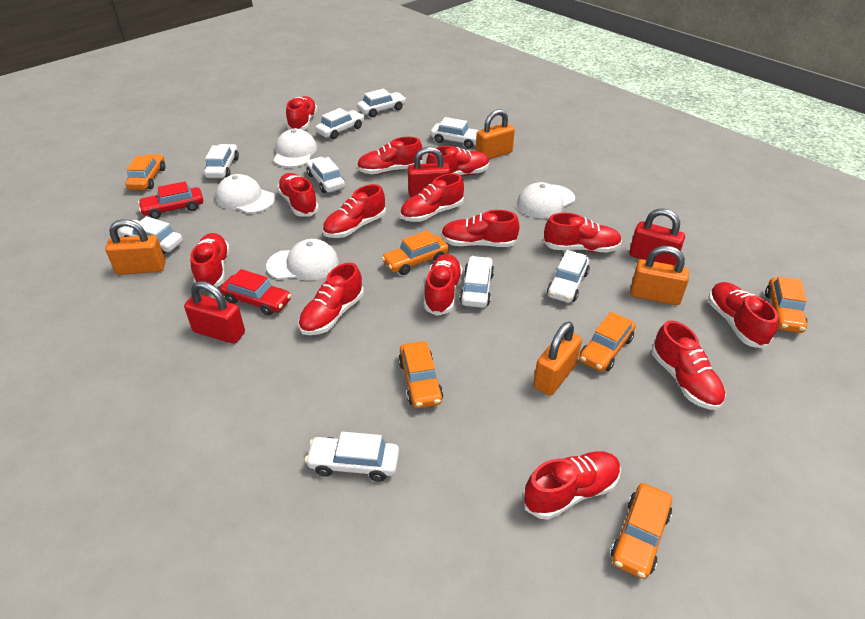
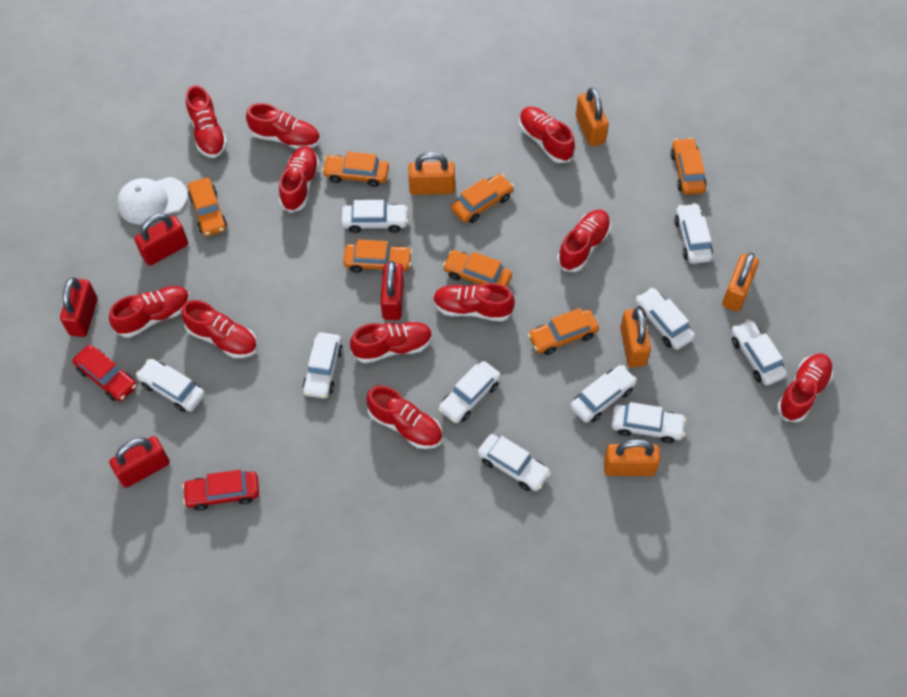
orange car: [125,154,165,190] [382,230,449,275] [398,341,443,408] [579,312,636,372] [611,483,672,579] [765,277,807,333] = 6 -> [188,178,227,236] [322,151,389,187] [343,240,412,273] [443,250,512,287] [451,174,514,223] [528,308,599,355] [670,138,706,195] = 7
orange padlock: [105,219,165,275] [476,109,515,159] [533,322,582,396] [630,246,689,305] = 4 -> [408,152,455,195] [576,87,609,146] [604,439,660,476] [620,307,651,367] [722,253,759,311] = 5
red padlock: [184,281,245,344] [408,147,450,197] [629,208,685,265] = 3 -> [60,277,98,337] [109,436,170,488] [134,213,188,266] [380,261,404,320] = 4
red shoe: [190,233,230,290] [277,173,319,217] [286,96,317,130] [298,263,364,335] [322,184,386,238] [357,137,423,174] [400,173,464,222] [424,254,463,316] [426,146,489,176] [441,210,520,247] [523,451,621,520] [543,213,622,252] [652,321,726,410] [708,282,778,349] = 14 -> [109,286,190,338] [181,300,258,358] [186,85,227,158] [246,103,320,149] [279,146,320,213] [350,322,433,363] [366,386,443,449] [433,283,515,322] [519,107,575,163] [557,210,611,272] [777,354,833,422] = 11
white cap: [215,174,275,214] [266,239,339,281] [274,129,317,168] [517,182,575,218] = 4 -> [117,177,188,225] = 1
white car: [119,216,183,255] [204,144,239,178] [305,432,399,482] [306,157,345,193] [315,108,364,139] [357,89,406,117] [430,117,479,148] [459,256,494,308] [547,250,590,303] = 9 -> [136,359,205,412] [303,332,343,399] [342,200,409,233] [438,361,501,423] [478,434,551,491] [570,365,637,423] [611,402,686,443] [636,288,695,350] [674,203,713,264] [731,320,787,386] = 10

